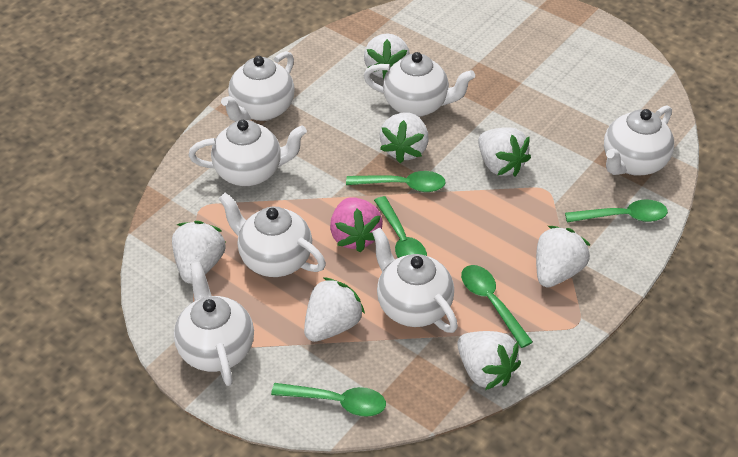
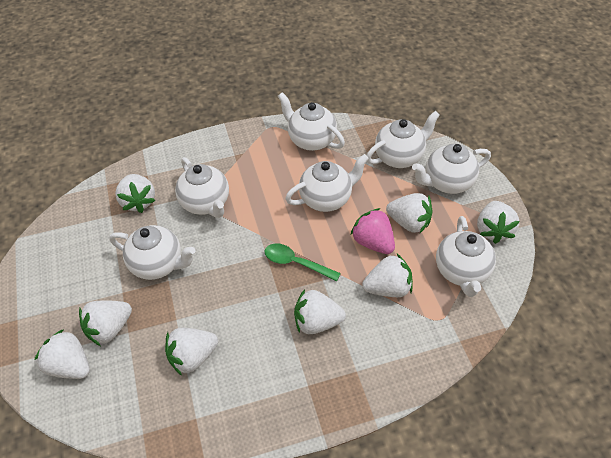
green spoon: [271,383,386,417] [346,171,446,192] [374,196,427,258] [461,265,533,348] [565,199,668,222] = 5 -> [264,243,341,281] = 1
white strawberry: [172,221,225,284] [304,277,365,342] [364,33,410,79] [380,112,429,163] [457,331,521,390] [478,127,531,176] [536,226,590,288] = 7 -> [35,329,90,379] [79,301,132,346] [115,174,156,213] [165,328,218,376] [294,289,346,334] [362,254,413,297] [386,193,433,233] [477,201,519,244] = 8

